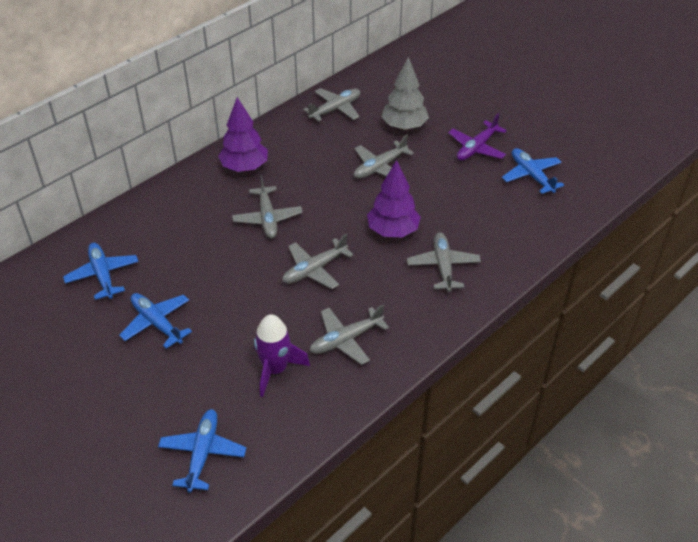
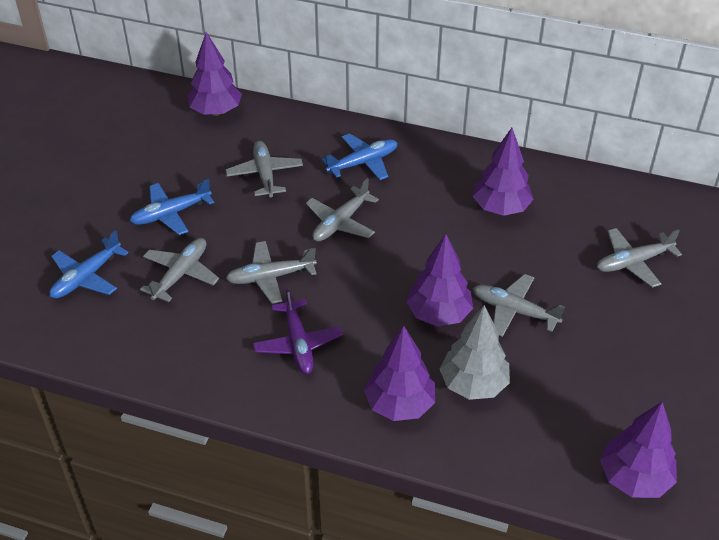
blue plane: [63,243,139,300] [119,293,192,349] [158,409,246,493] [502,148,564,194] = 4 -> [49,230,129,298] [130,179,214,235] [322,133,397,180] = 3
purple rocket: [254,314,310,397] = 1 -> none = 0
purple tree: [218,97,268,172] [367,160,421,238] = 2 -> [187,32,242,116] [364,326,435,421] [406,234,473,327] [473,128,534,216] [600,402,677,498] = 5

